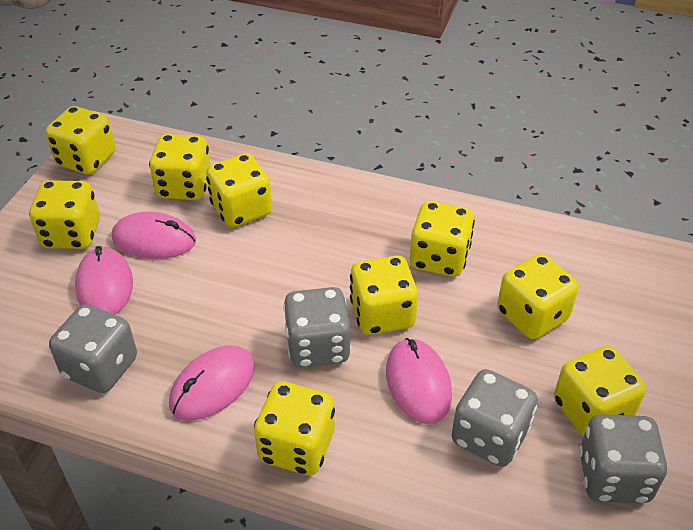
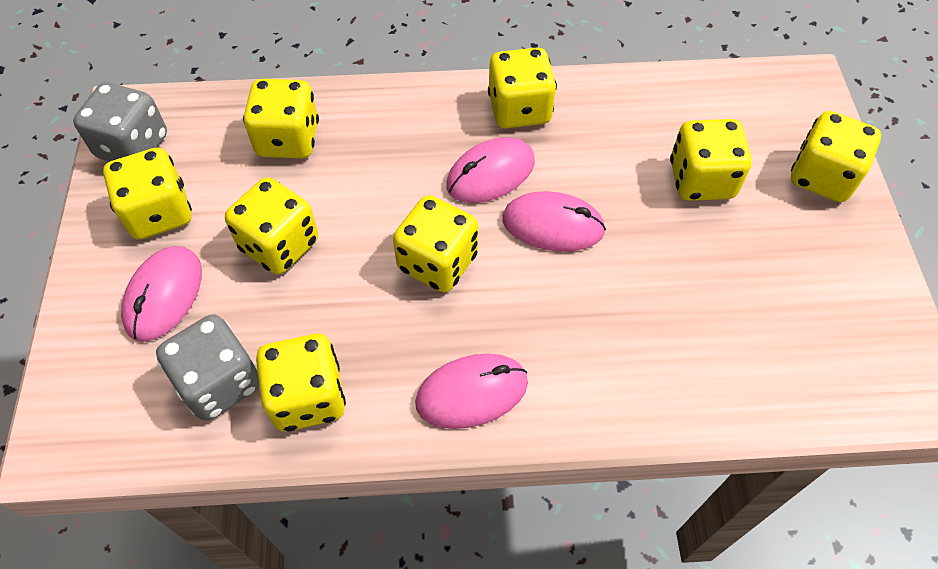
grey dice: [49,304,137,393] [283,287,351,368] [452,369,537,467] [579,414,667,503] = 4 -> [73,82,167,162] [156,314,259,421] = 2
yellow dice: [29,180,100,249] [45,106,115,175] [149,134,210,200] [206,153,272,227] [254,381,335,475] [350,256,418,335] [410,201,475,277] [497,254,579,339] [554,346,646,436] = 9 -> [103,148,192,240] [225,177,318,274] [243,79,319,158] [256,334,346,431] [393,195,478,293] [488,47,557,128] [670,119,752,201] [791,111,881,202] = 8

